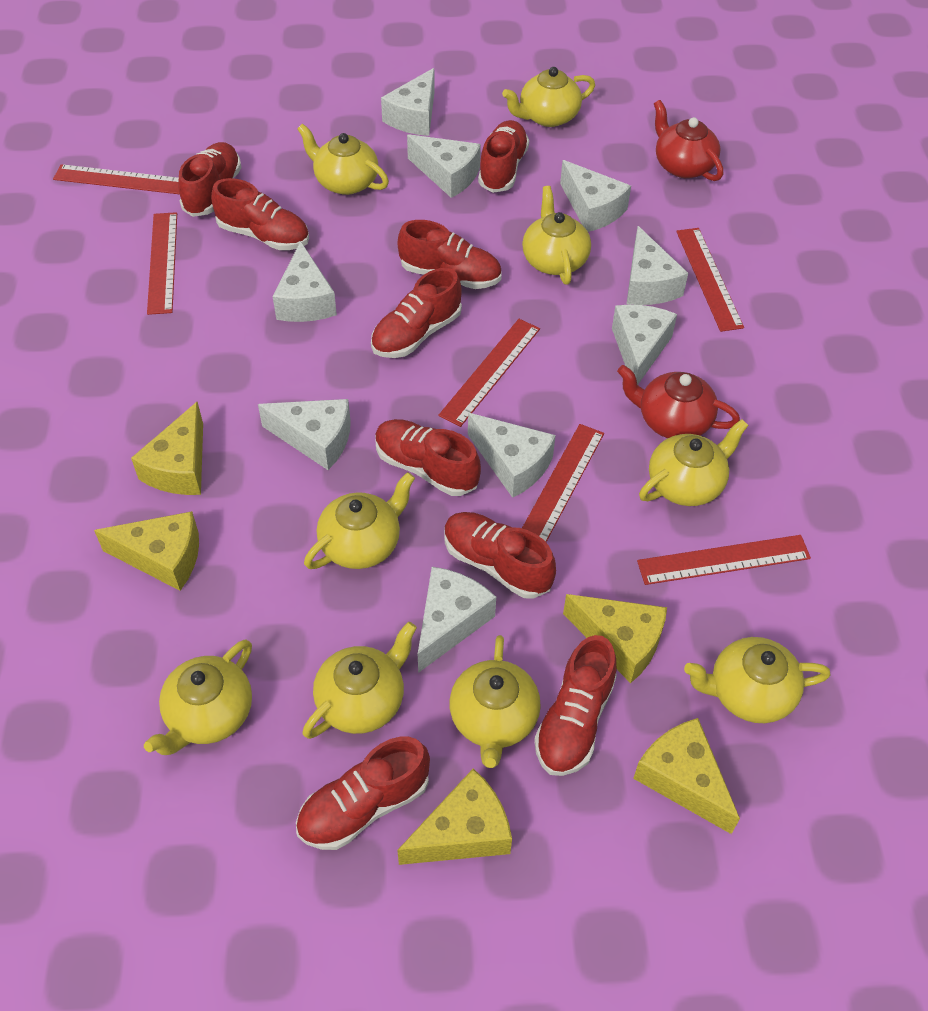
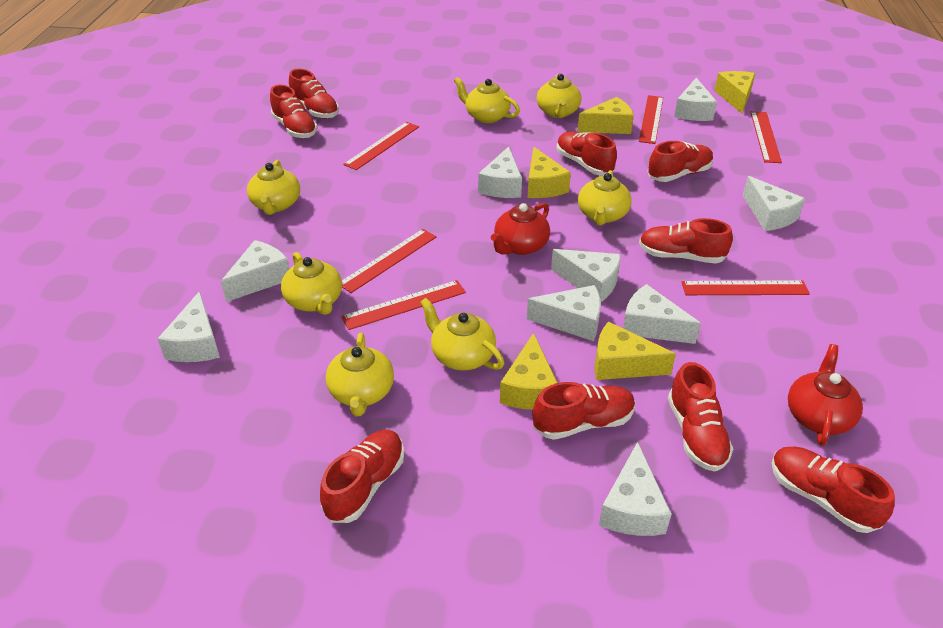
yellow teapot: [144,639,252,755] [297,124,389,195] [302,622,417,739] [304,472,415,569] [449,635,541,768] [502,67,595,127] [522,186,591,285] [639,419,749,506] [684,637,830,723] = 9 -> [247,160,300,215] [281,252,342,315] [326,333,394,416] [420,298,504,371] [454,77,520,123] [537,74,581,118] [578,170,632,225] = 7

